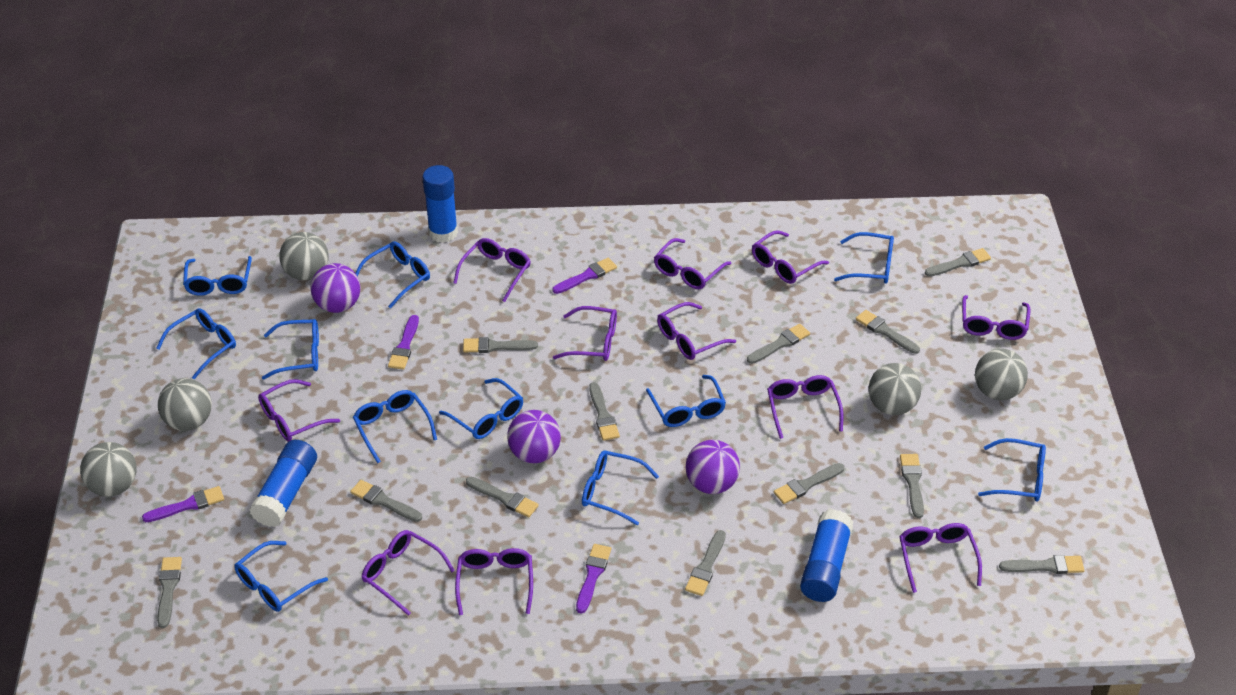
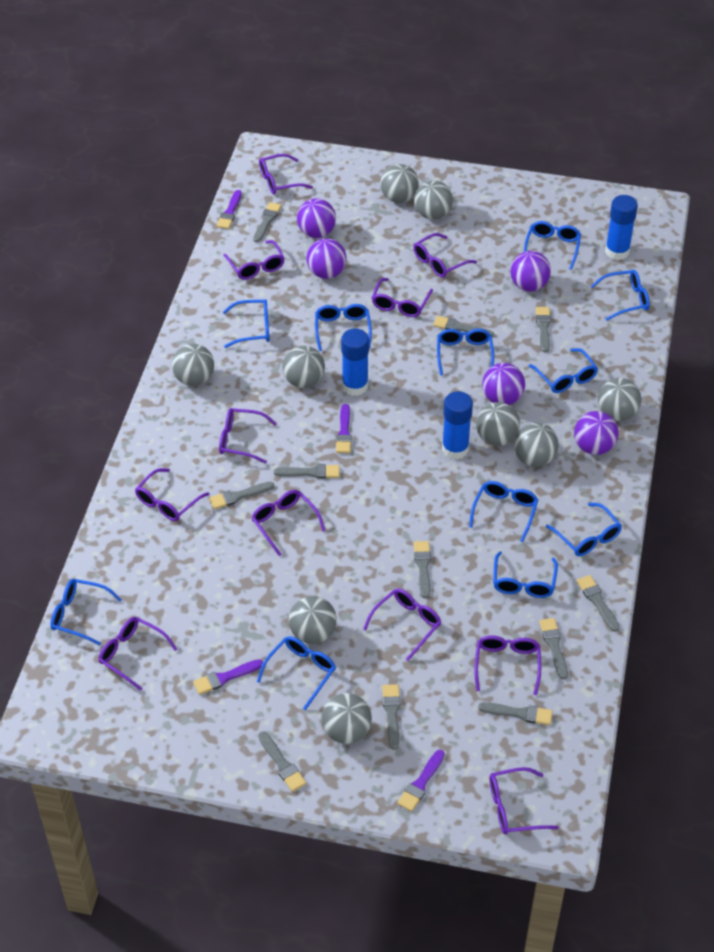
grey ball: [80,442,137,497] [158,378,212,431] [279,232,329,280] [869,363,921,415] [975,348,1028,400] = 5 -> [172,343,214,386] [282,346,325,388] [289,596,337,644] [321,693,372,744] [380,164,419,203] [414,180,453,220] [476,402,520,446] [514,423,559,467] [598,378,641,421] = 9
grey brush: [157,557,182,628] [350,480,422,522] [463,337,538,353] [466,477,539,517] [589,382,620,441] [685,530,726,596] [747,324,810,364] [774,463,844,504] [856,310,920,354] [900,454,924,518] [925,248,991,276] [999,555,1085,574] = 12 -> [209,482,274,510] [253,202,281,242] [258,731,306,792] [274,464,340,479] [382,684,401,750] [414,541,431,598] [433,316,494,337] [478,702,553,725] [536,307,551,353] [539,618,568,679] [577,575,620,632] = 11
purple ball: [311,263,360,313] [507,410,561,463] [686,440,740,494] = 3 -> [297,198,336,238] [306,238,347,279] [482,363,525,405] [510,251,551,292] [574,411,619,455] = 5

